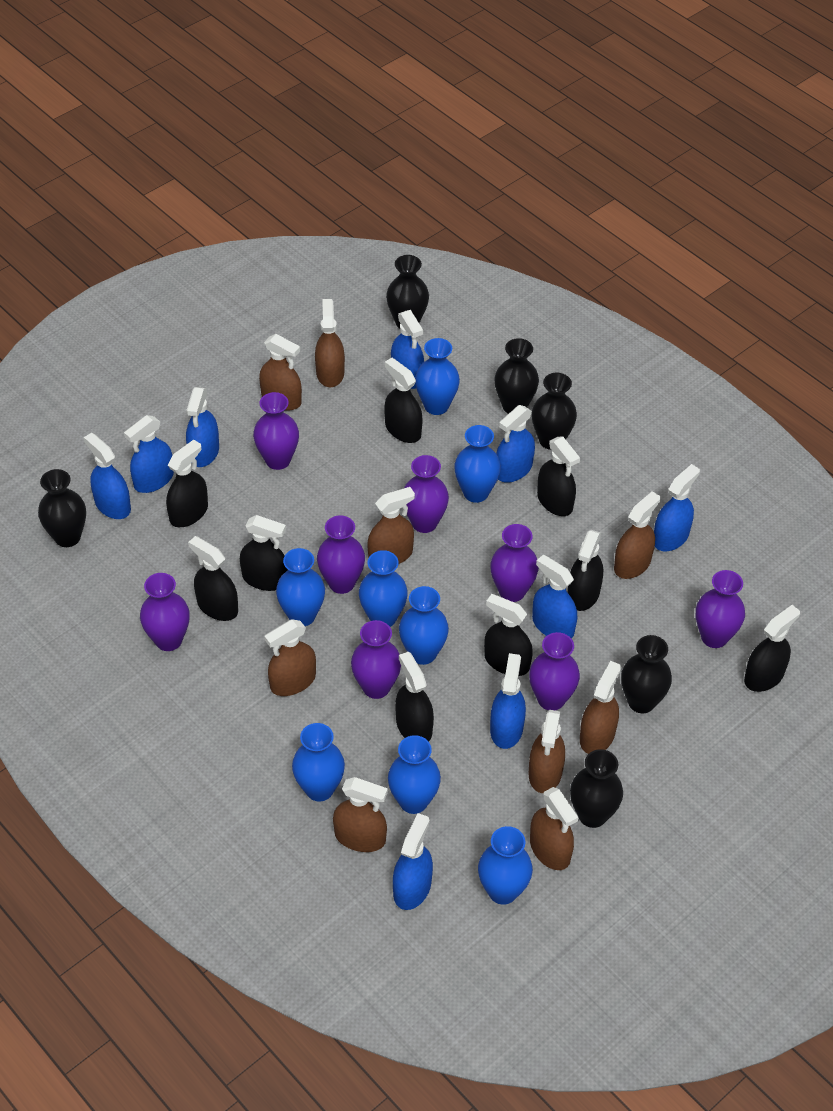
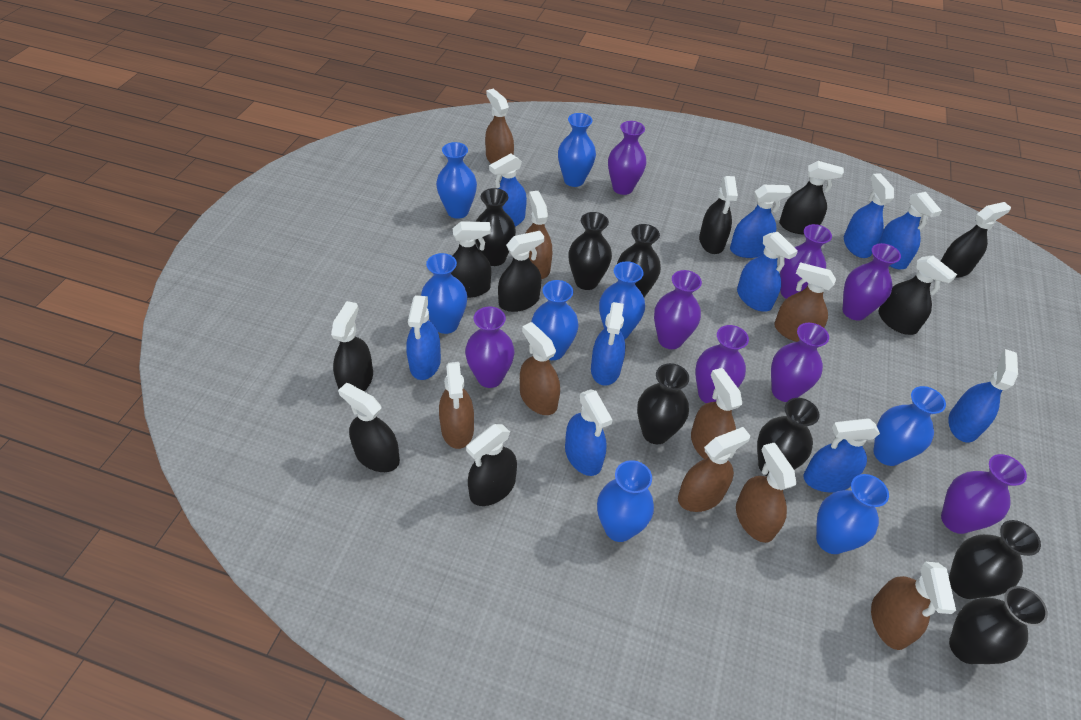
black vase: [38,469,86,547] [386,255,429,329] [494,338,539,414] [532,373,577,450] [570,749,623,828] [621,635,672,713] = 6 -> [475,188,516,266] [568,212,612,290] [617,224,661,297] [637,363,689,444] [757,398,820,476] [949,520,1041,599] [949,586,1048,664] = 7
blue spray bottle: [84,433,131,519] [124,415,174,493] [186,387,219,467] [391,310,424,389] [393,813,433,910] [490,653,526,749] [496,405,535,482] [532,555,577,638] [654,464,700,551] = 9 -> [406,295,441,380] [489,153,527,227] [565,389,612,476] [591,302,625,386] [730,185,792,258] [737,232,798,312] [803,418,880,492] [844,173,894,258] [878,192,942,269] [948,349,1018,443] = 10

